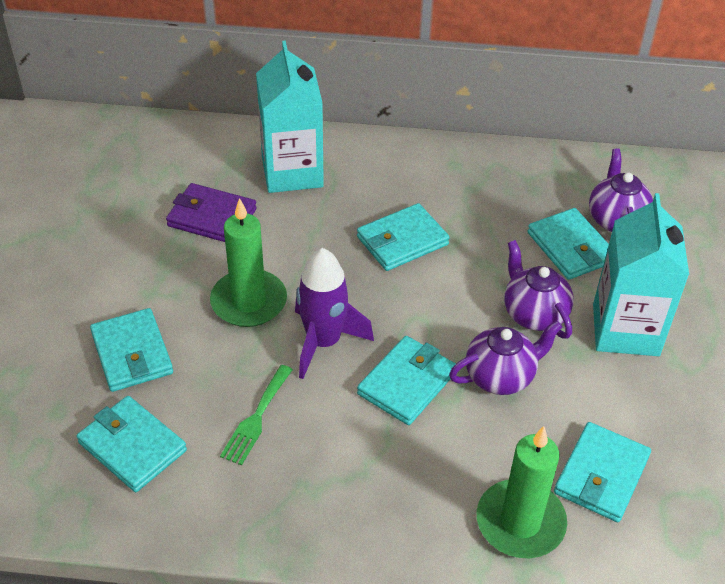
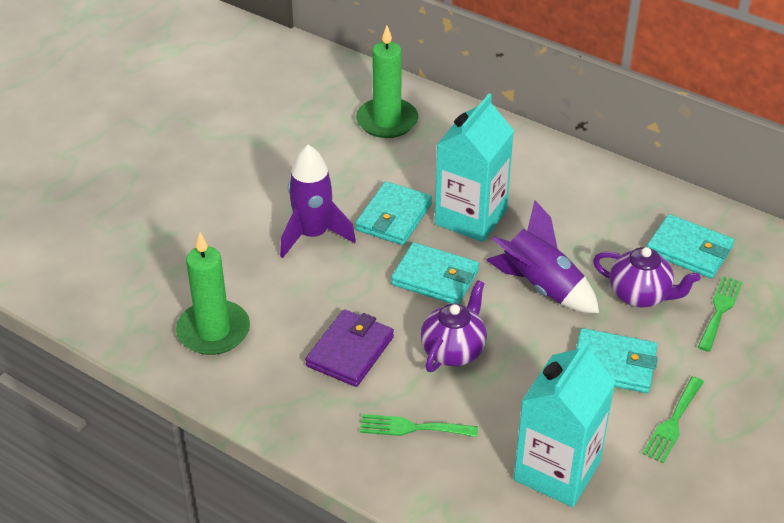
green fork: [220,365,293,465] = 1 -> [360,414,478,437] [642,376,704,463] [698,276,743,352] = 3
purple rocket: [295,248,374,379] = 1 -> [280,145,356,258] [486,200,599,313] = 2
purple teapot: [449,321,562,395] [504,240,574,339] [589,149,653,232] = 3 -> [420,280,487,372] [593,247,700,308] = 2
turquoise wallet: [77,396,187,492] [90,308,173,392] [357,203,450,271] [357,336,456,425] [527,208,609,280] [554,422,651,522] = 6 -> [355,181,432,245] [391,242,479,304] [576,328,658,393] [647,214,734,279] = 4

